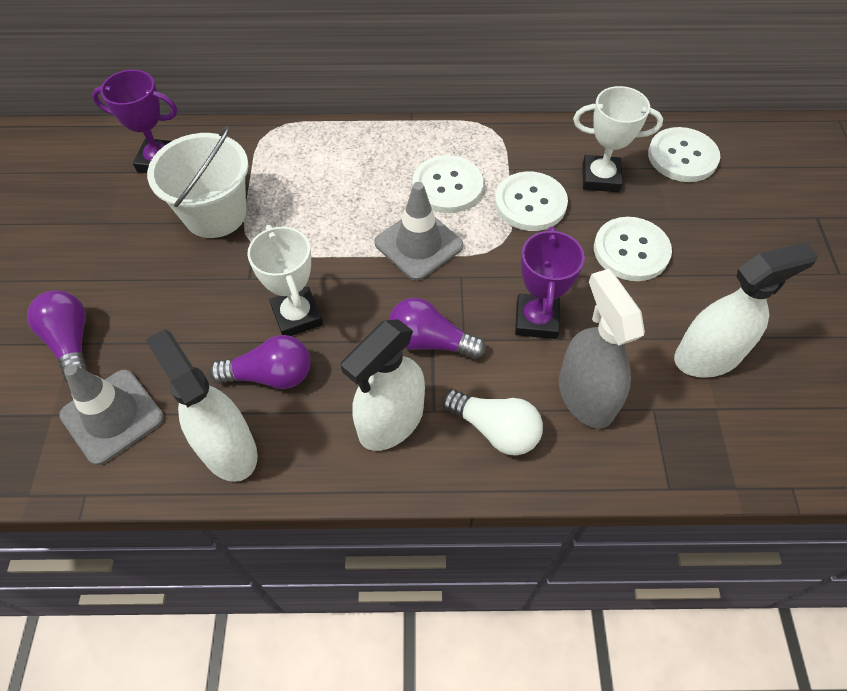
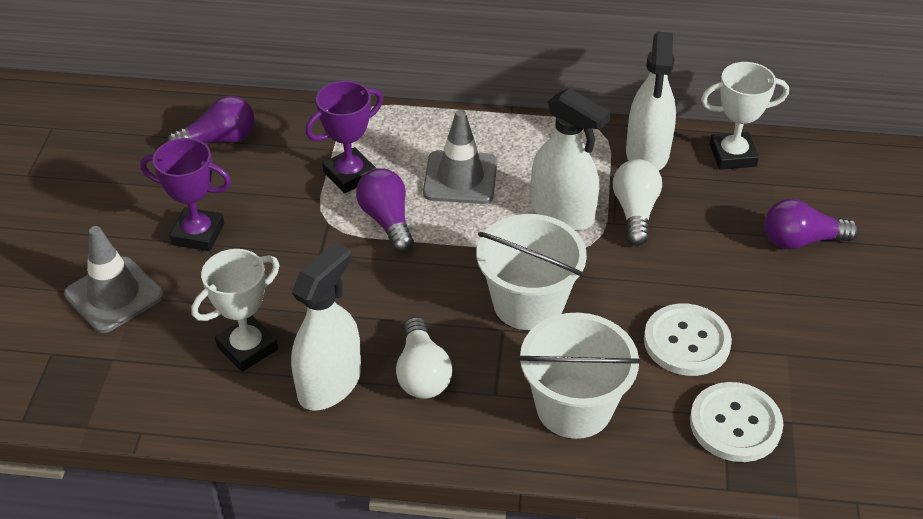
grey spray bottle: [559,269,645,429] = 1 -> none = 0
white bucket: [147,126,248,238] = 1 -> [477,214,587,330] [518,313,641,439] = 2
white button: [412,155,483,213] [495,171,568,231] [594,217,672,281] [648,127,720,182] = 4 -> [644,304,732,376] [690,382,783,462] = 2
white light bulb: [442,389,543,455] = 1 -> [396,317,452,399] [613,159,662,246] = 2

